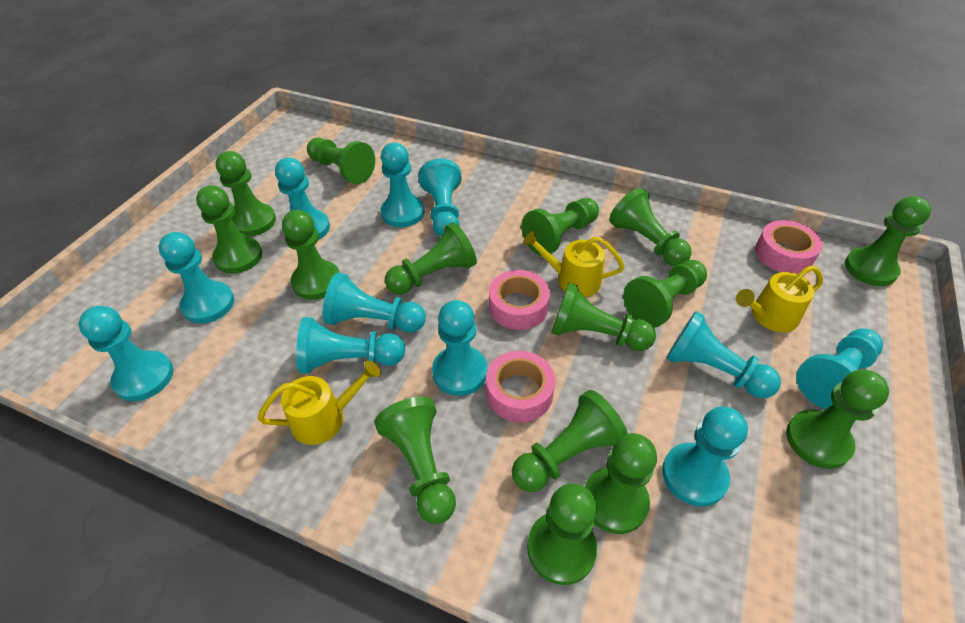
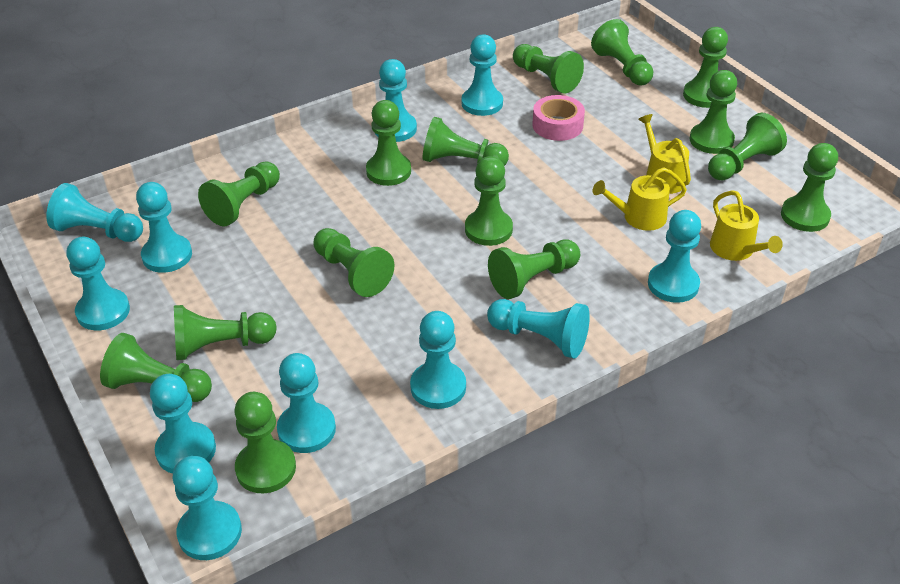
pink tape: [486,351,555,422] [489,270,550,330] [755,220,823,274] = 3 -> [533,95,585,141] = 1

